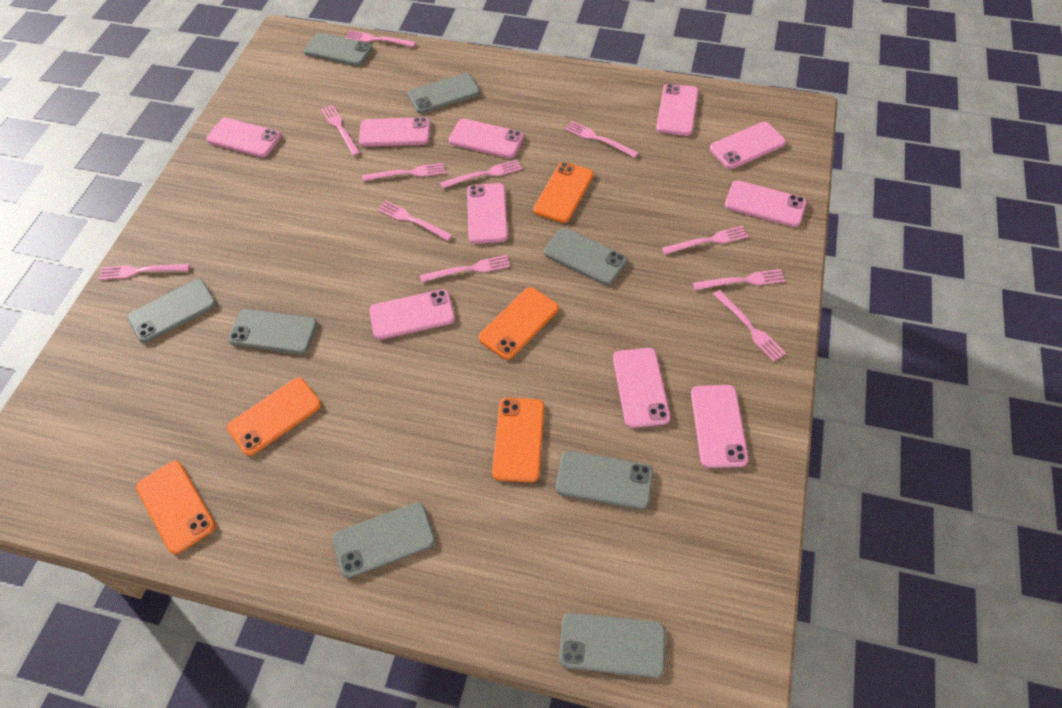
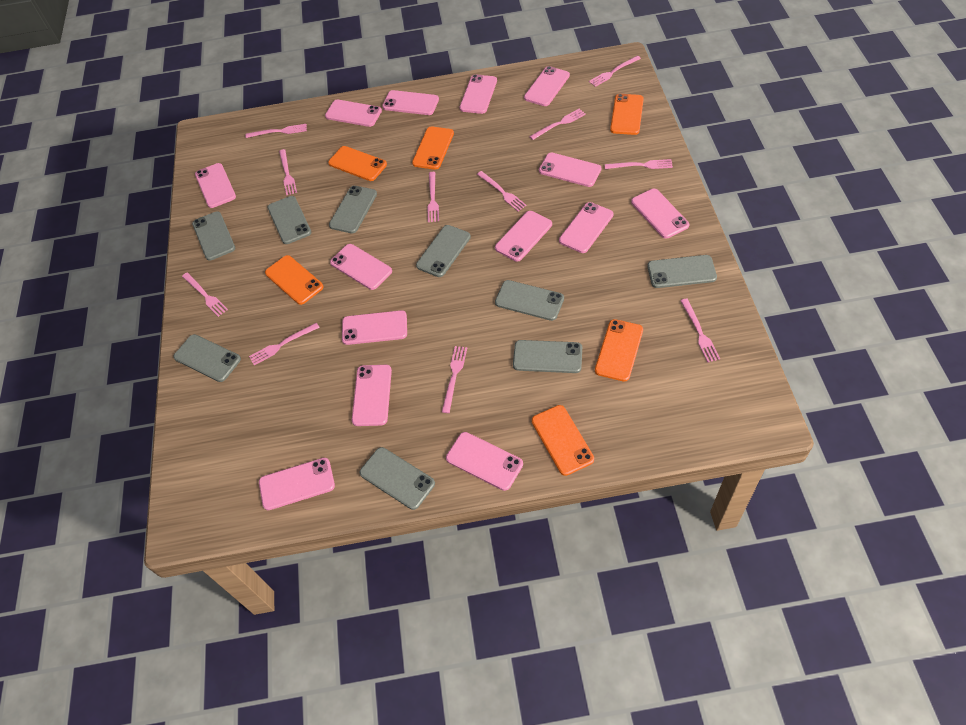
grey phone: [127,279,216,343] [228,309,318,354] [304,33,373,66] [332,502,435,578] [408,73,480,114] [544,228,627,285] [556,451,653,510] [559,613,665,678] = 8 -> [173,334,241,382] [192,211,235,261] [268,196,312,244] [329,186,377,233] [360,447,435,510] [416,225,471,277] [495,280,564,321] [513,340,582,373] [647,255,717,288] = 9
orange phone: [136,461,216,554] [227,378,321,456] [479,287,559,360] [492,398,544,483] [533,162,594,223] = 5 -> [265,255,323,305] [328,146,387,181] [412,126,454,170] [532,405,594,476] [595,319,643,382] [610,94,644,135] = 6
pink phone: [206,118,282,158] [359,117,430,147] [369,289,455,340] [449,119,524,158] [467,183,508,244] [613,348,670,428] [656,83,698,136] [691,385,749,468] [710,122,786,169] [725,180,807,227] = 10 -> [195,163,236,208] [259,458,335,510] [325,100,382,127] [330,244,392,290] [342,310,407,345] [352,365,392,426] [382,90,439,115] [446,432,523,491] [460,74,497,114] [495,211,552,262] [524,66,570,106] [539,153,601,187] [559,202,613,253] [631,189,689,239] = 14

